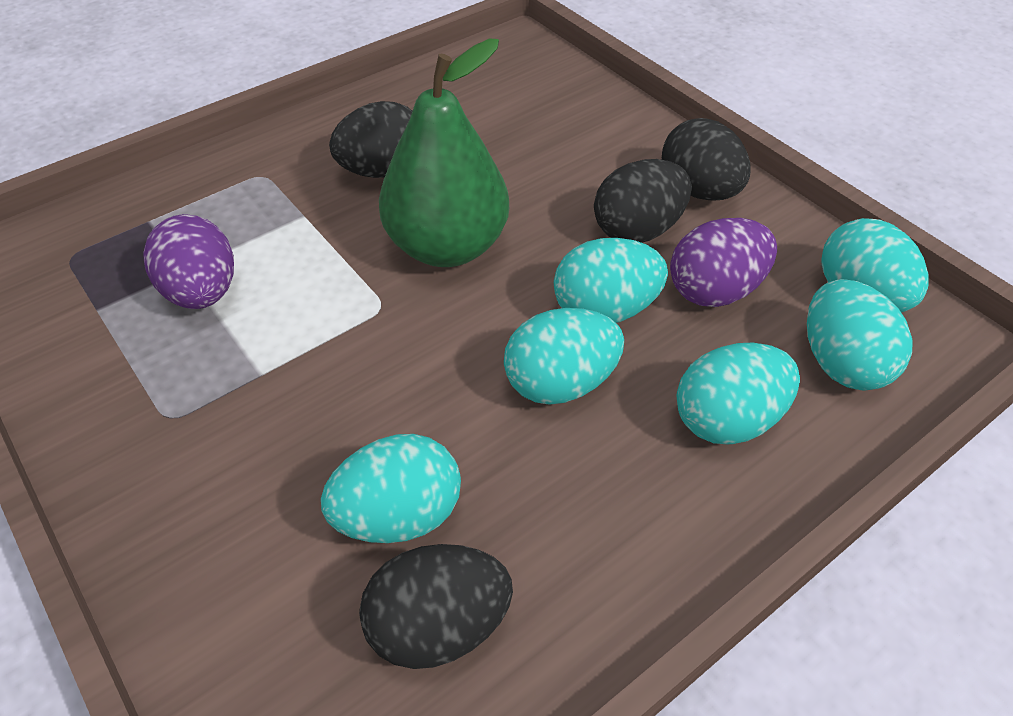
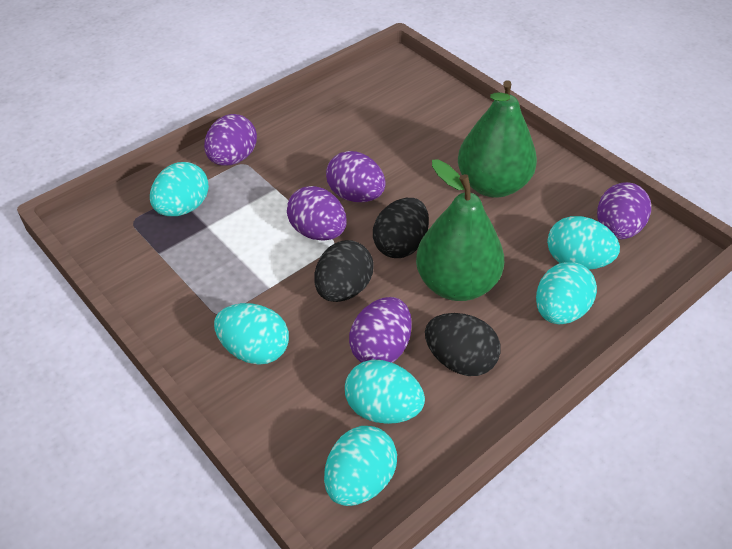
black egg: [329,101,412,178] [359,544,513,669] [594,159,692,243] [662,118,751,201] = 4 -> [315,240,373,302] [373,198,429,258] [425,313,501,376] = 3
green pear: [379,39,509,267] = 1 -> [416,159,504,301] [458,80,537,197] = 2
purple egg: [143,214,234,309] [670,218,777,307] = 2 -> [204,114,257,166] [287,186,347,241] [326,151,386,202] [349,297,412,363] [597,182,651,239] = 5

